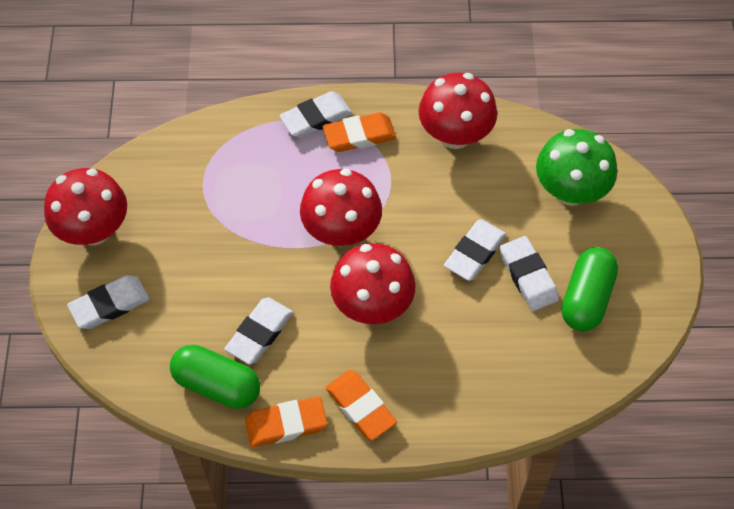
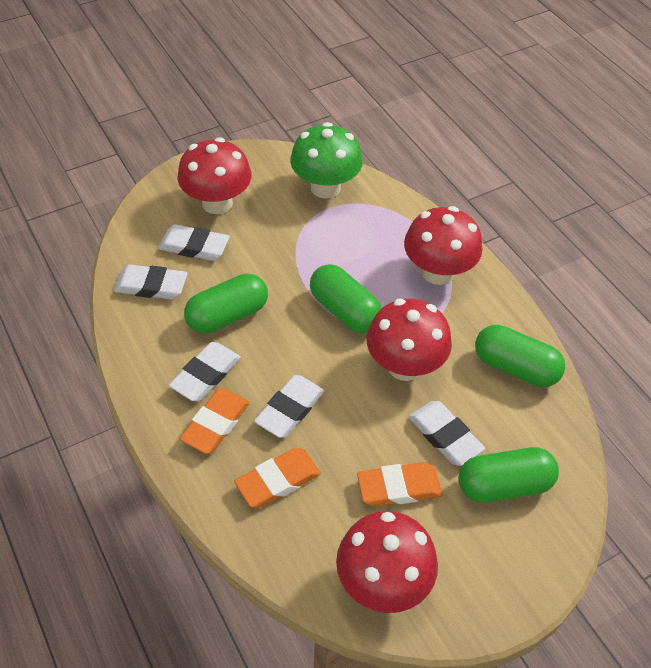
green capsule: [170,345,260,409] [562,247,618,331] = 2 -> [184,274,268,334] [310,264,382,333] [458,447,559,503] [475,325,565,387] = 4

